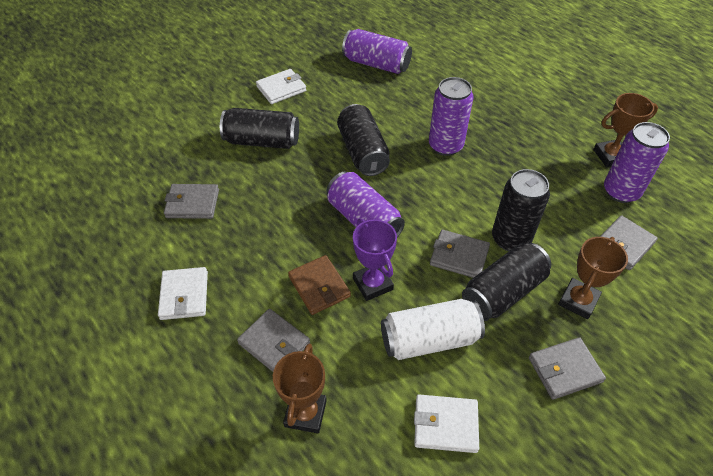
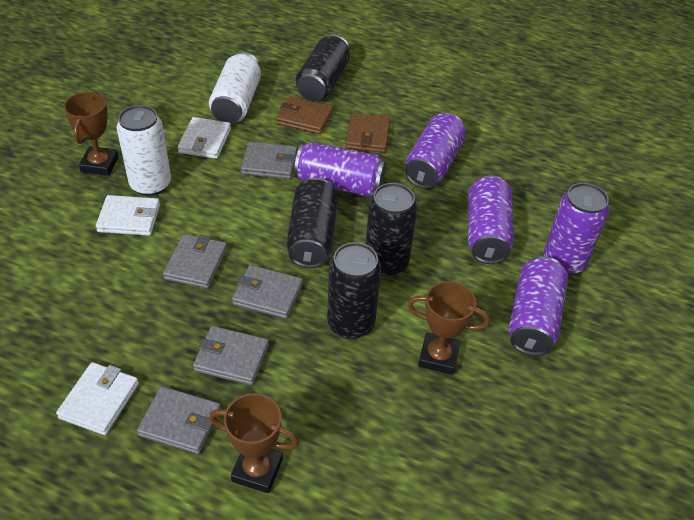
brown wallet: [288,255,351,315] = 1 -> [276,96,333,134] [345,113,390,153] = 2
purple can: [327,172,405,237] [342,29,412,74] [429,77,473,156] [604,122,670,203] = 4 -> [294,142,386,197] [405,113,466,189] [468,175,514,264] [508,256,568,356] [544,183,609,275] = 5
purple trophy: [353,218,397,301] = 1 -> none = 0
white can: [381,299,485,360] = 1 -> [117,105,171,196] [209,52,261,123] = 2

